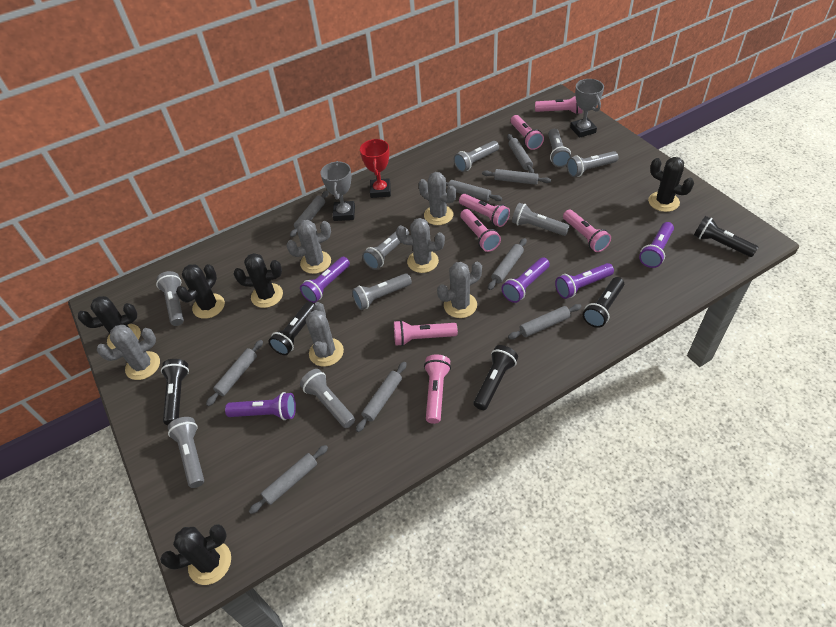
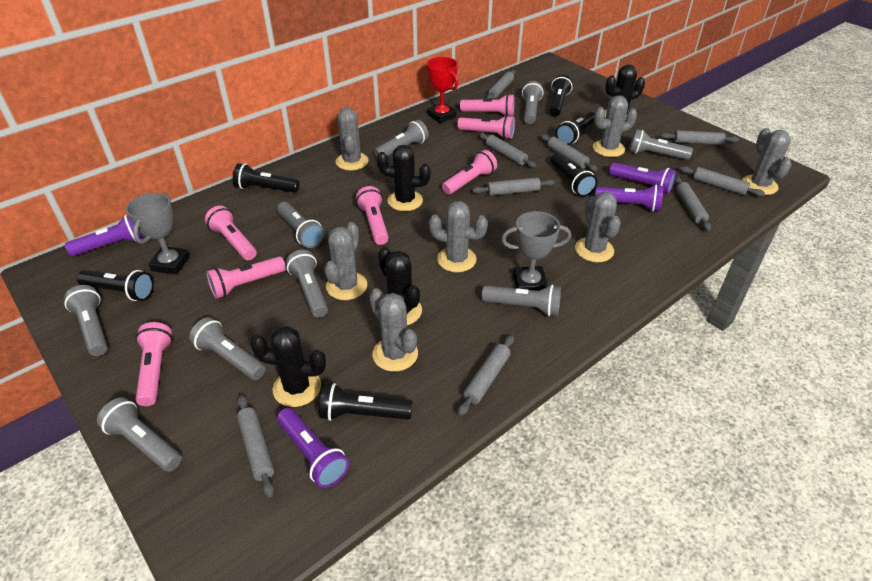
black cactus: [78,296,141,349] [160,524,231,585] [176,264,225,319] [234,253,283,308] [648,157,694,212] = 5 -> [250,326,326,407] [377,145,431,211] [378,247,422,325] [605,65,645,119] = 4
black flashlight: [161,359,189,425] [268,301,314,355] [474,345,518,410] [583,277,624,328] [694,216,758,257] = 5 -> [77,270,154,301] [233,163,300,193] [319,383,413,421] [549,75,572,117] [550,154,597,197] [556,112,595,145] = 6
grey cactus: [97,325,160,380] [286,220,331,274] [306,302,344,367] [396,218,445,273] [419,172,456,225] [437,262,482,318] = 6 -> [324,222,367,300] [335,106,369,170] [369,288,418,372] [429,201,488,272] [575,192,621,262] [593,95,637,157] [742,128,792,195] = 7
purple flashlight: [225,392,296,420] [300,257,350,303] [501,257,550,303] [555,263,614,299] [639,222,674,268] = 5 -> [65,215,145,256] [277,408,349,488] [595,185,663,212] [609,163,676,194] = 4

